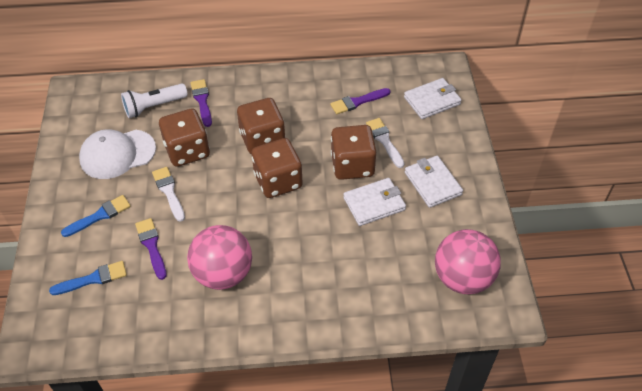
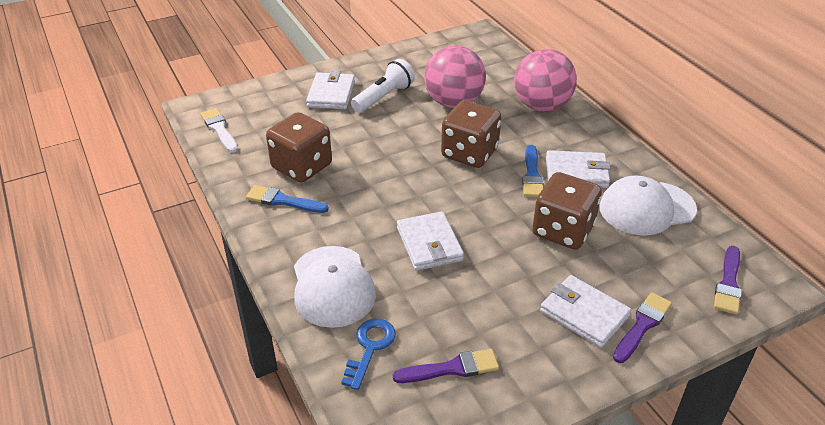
blue key: none = 0 -> [341,319,396,390] = 1
brown dice: [159,109,210,167] [237,98,285,155] [252,138,303,198] [331,125,376,180] = 4 -> [266,112,332,183] [441,100,501,168] [532,172,602,250] = 3
white brush: [152,167,185,222] [366,118,404,168] = 2 -> [200,108,238,153] = 1
white cap: [79,129,156,179] = 1 -> [294,246,376,328] [599,175,697,236] = 2
white wallet: [343,178,406,226] [404,78,461,119] [405,156,463,208] = 3 -> [306,71,355,109] [397,211,464,271] [540,275,632,348] [546,150,611,188] = 4

